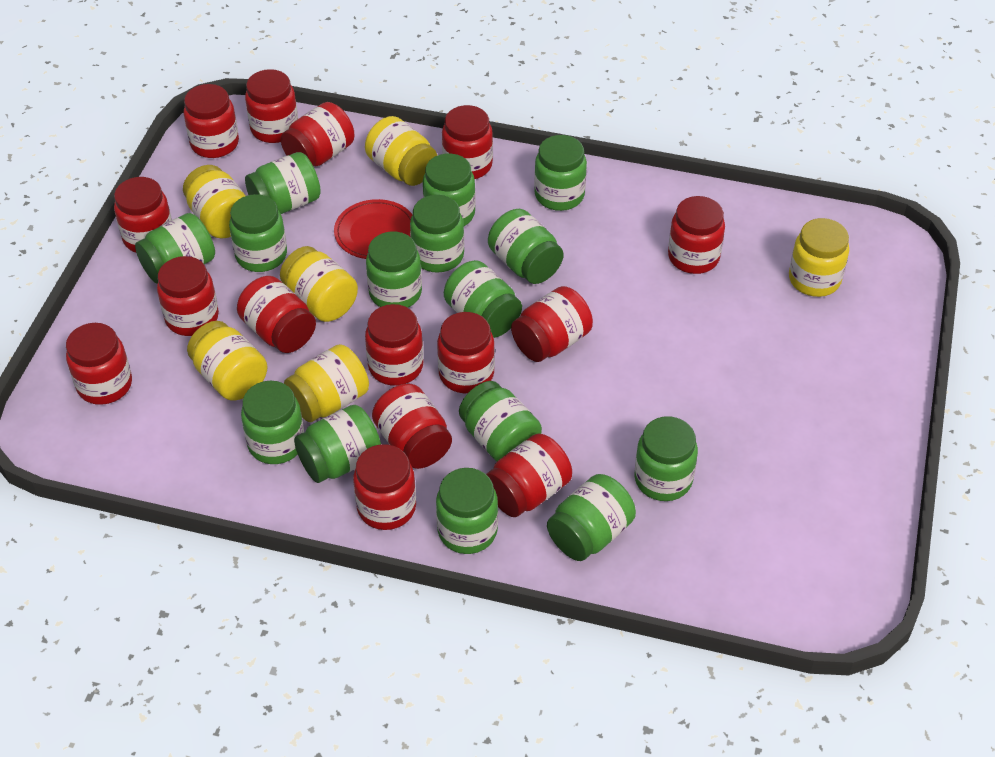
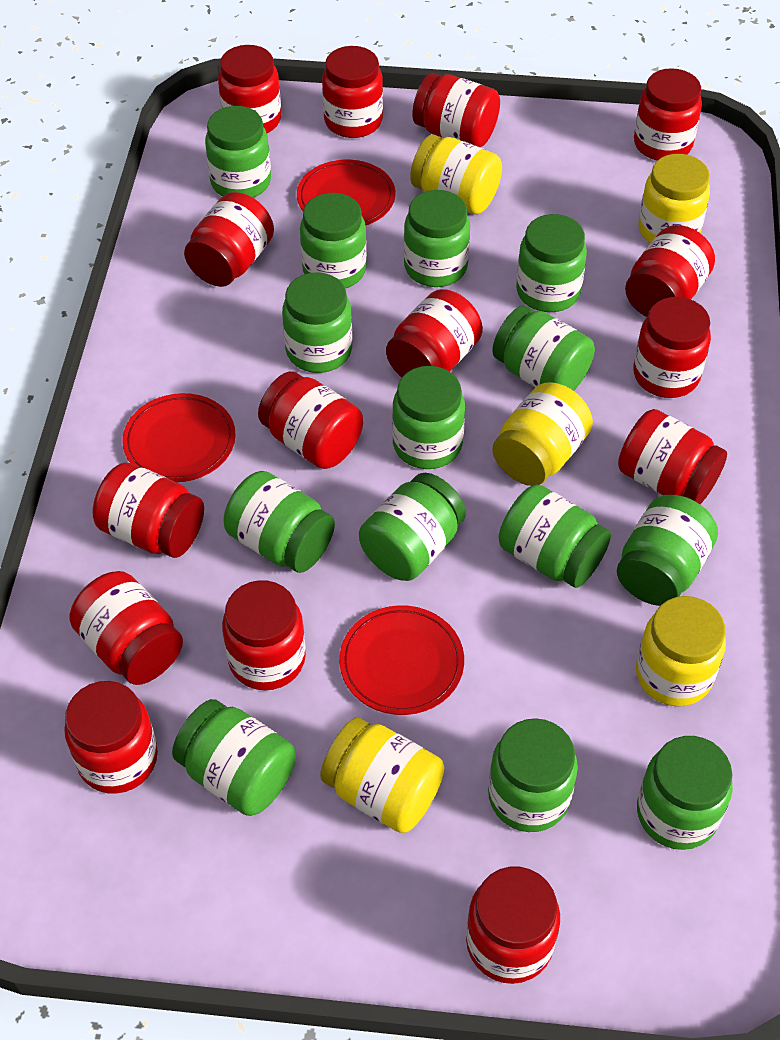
green jar: [135,213,215,284] [229,194,287,272] [241,381,304,464] [245,152,321,214] [294,405,381,483] [366,231,422,308] [410,195,464,272] [423,153,476,226] [436,468,498,554] [444,260,522,338] [459,381,542,461] [488,209,564,284] [534,135,587,211] [547,474,636,561] [634,416,698,501] = 15 -> [172,699,296,816] [205,106,271,198] [224,471,335,573] [282,272,352,373] [300,193,367,288] [359,473,466,581] [392,366,465,469] [404,190,470,287] [488,718,578,832] [492,306,595,391] [499,484,611,588] [516,214,587,312] [617,495,718,606] [637,736,733,850] = 14
red plate: [334,199,412,259] = 1 -> [123,393,236,482] [297,160,396,225] [339,605,464,715] = 3
yellow jar: [183,165,246,238] [187,321,268,401] [280,246,358,322] [284,344,369,422] [365,116,437,186] [789,218,849,297] = 6 -> [320,718,445,833] [410,134,502,214] [492,382,593,486] [636,596,726,707] [639,154,710,243] = 5

